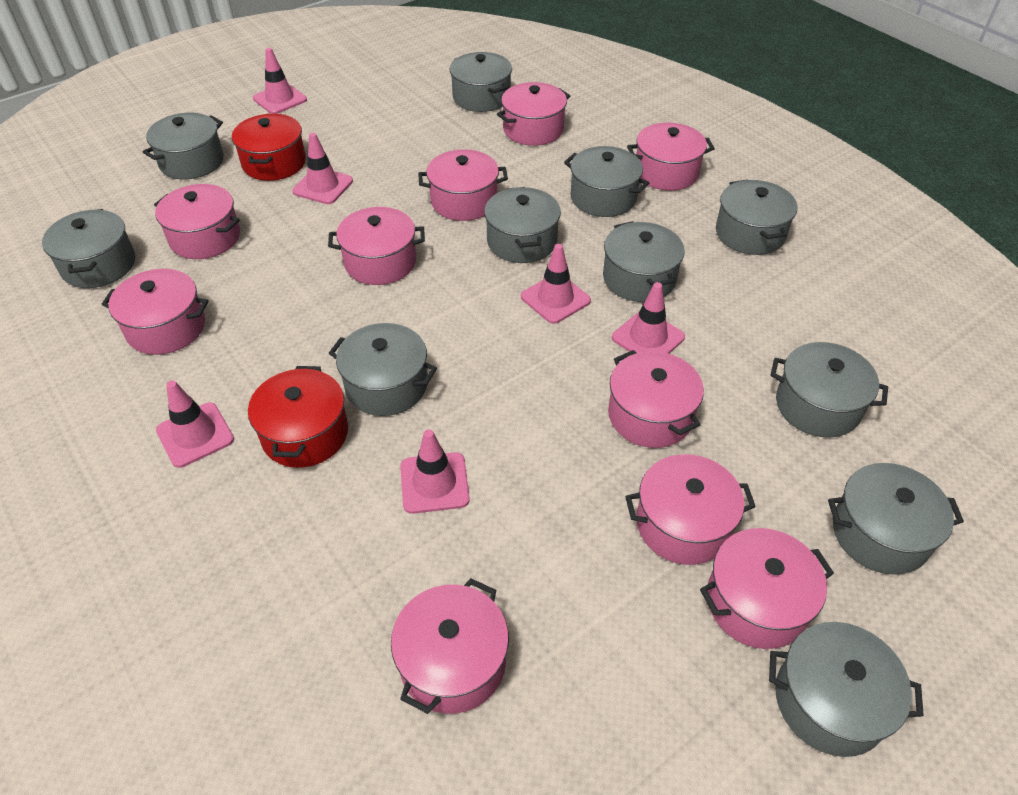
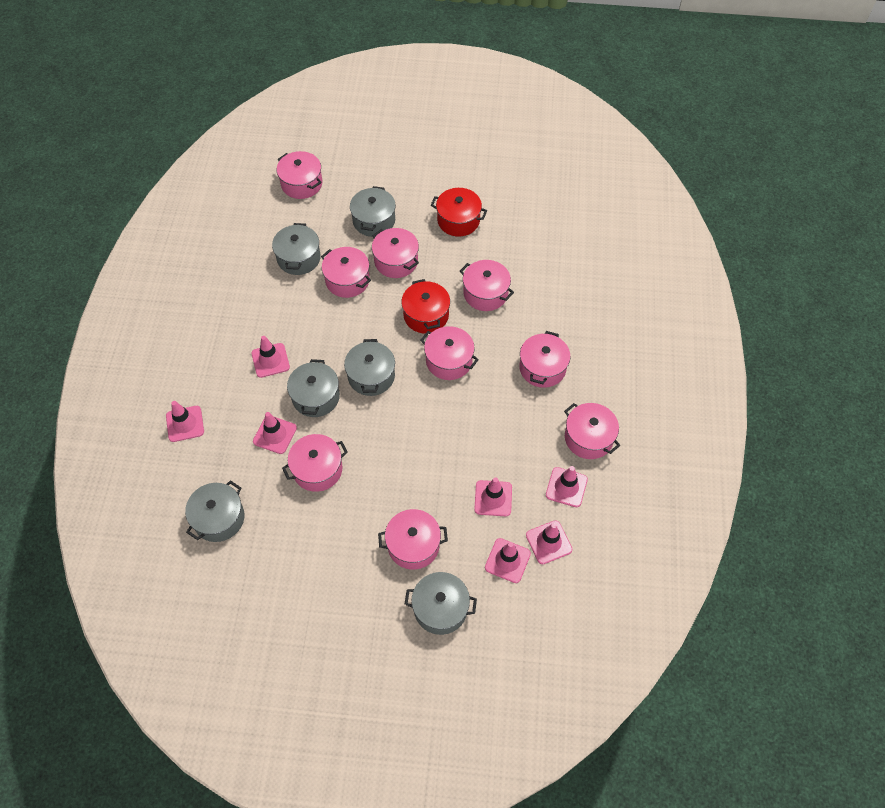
grey pot: [42,209,135,288] [143,113,224,179] [329,323,437,416] [450,52,512,112] [484,187,561,263] [564,146,649,217] [603,221,684,302] [716,179,797,255] [769,622,924,757] [770,342,888,438] [828,463,964,575] = 11 -> [185,480,244,542] [272,223,321,275] [287,359,340,417] [344,339,395,396] [350,186,396,237] [405,572,477,635] = 6
pink pot: [102,269,209,355] [154,184,240,259] [328,207,425,285] [391,578,509,714] [418,150,508,221] [497,82,570,146] [608,350,704,448] [625,454,756,565] [627,122,715,191] [700,528,834,649] = 10 -> [277,151,322,199] [282,434,348,492] [321,247,371,298] [372,228,419,278] [378,509,448,570] [420,326,479,380] [460,260,514,311] [519,331,571,388] [564,403,620,459] = 9
pink traffic cone: [156,381,234,468] [253,48,307,114] [292,133,353,204] [400,430,470,514] [521,244,591,324] [612,282,685,354] = 6 -> [166,401,204,442] [251,336,290,378] [253,412,297,454] [474,477,512,516] [485,538,531,583] [526,521,572,564] [546,466,588,507] = 7

